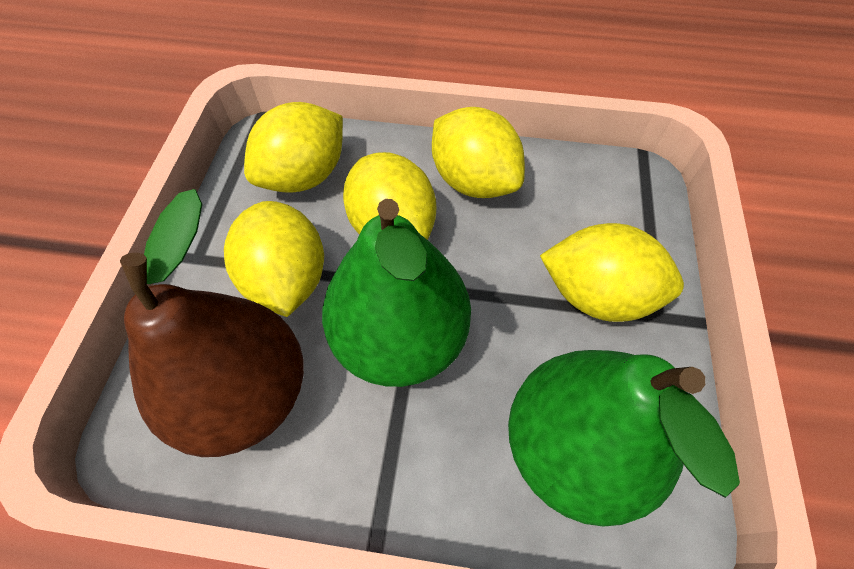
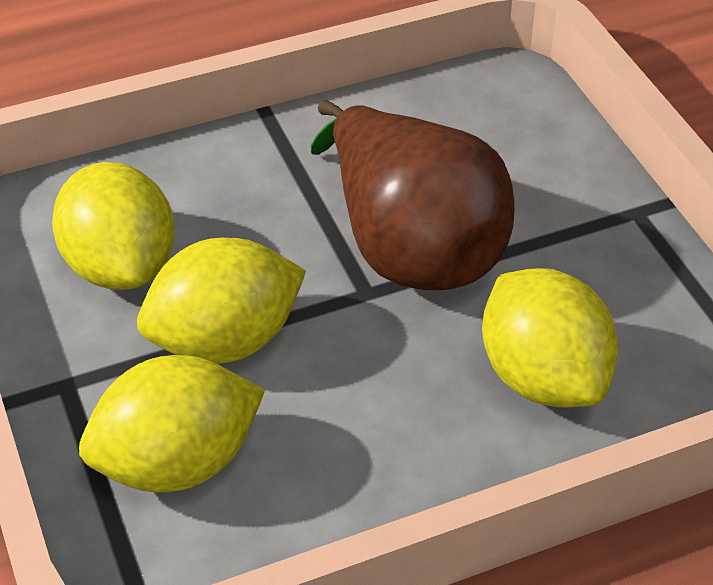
green pear: [322,199,471,387] [508,350,740,527] = 2 -> none = 0
yellow lemon: [224,201,324,317] [244,102,343,193] [343,152,436,240] [432,107,525,198] [540,223,684,322] = 5 -> [52,162,175,290] [79,355,265,492] [137,237,306,364] [482,268,618,407] = 4

